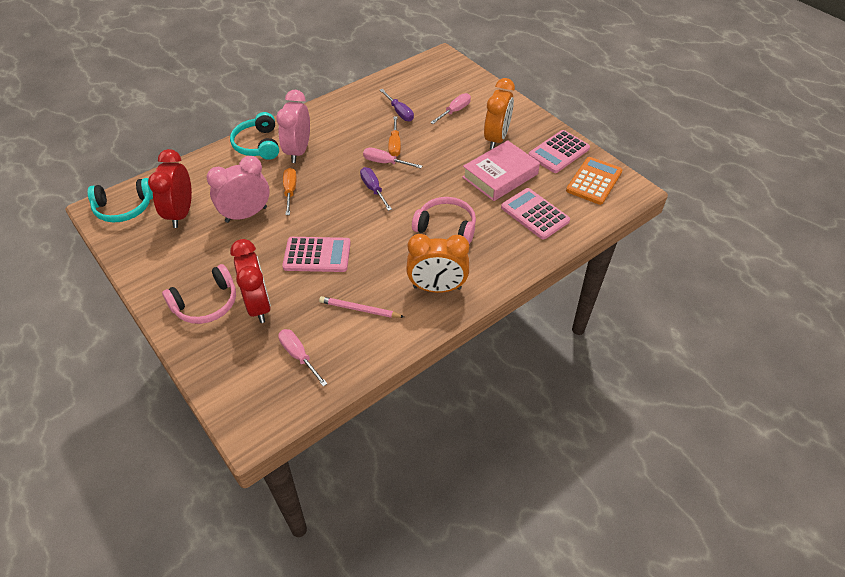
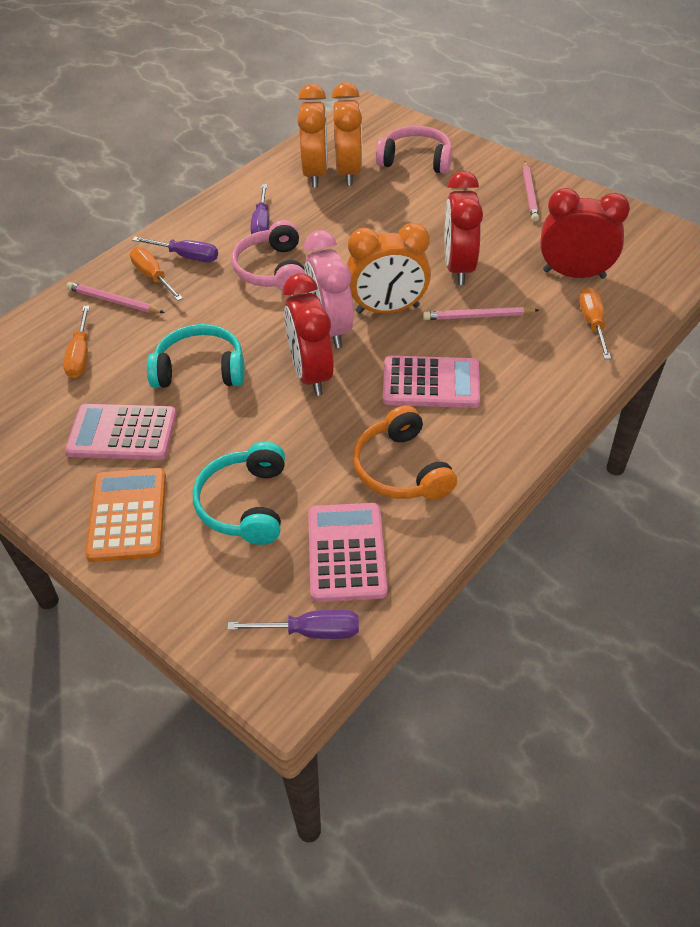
orange clock: [406,234,469,293] [484,78,515,150] = 2 -> [297,84,328,188] [332,82,362,186] [347,223,431,314] = 3
orange headphones: none = 0 -> [353,405,457,500] = 1
orange screwdriver: [283,168,297,215] [388,116,401,157] = 2 -> [63,306,90,379] [130,247,183,301] [579,287,611,359] = 3
pink book: [463,140,540,201] = 1 -> none = 0
pink clock: [206,156,270,223] [276,90,310,163] = 2 -> [304,230,354,348] = 1
pink pencil: [319,296,404,318] = 1 -> [66,282,165,313] [423,307,539,320] [523,161,539,222] = 3
pink screwdriver: [278,329,328,387] [363,148,422,168] [430,93,471,124] = 3 -> none = 0
purple screwdriver: [360,167,392,211] [380,89,414,121] = 2 -> [132,237,218,262] [227,609,359,639] [250,184,269,234] = 3
red clock: [148,149,192,228] [230,239,271,323] = 2 -> [283,273,334,396] [445,171,483,285] [540,188,630,279] = 3

